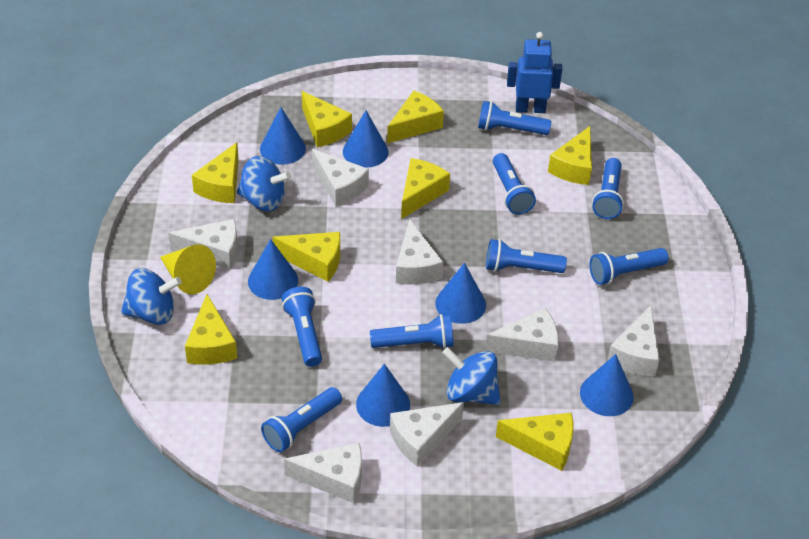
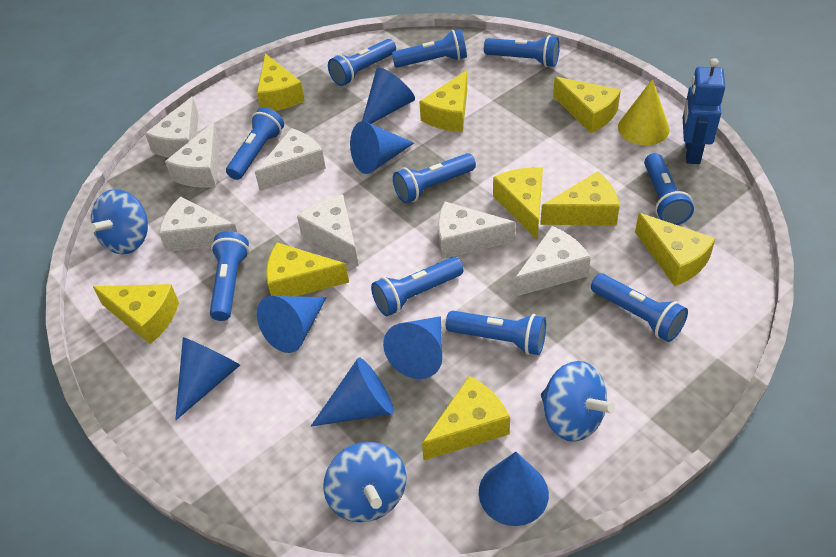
blue cone: [248,239,298,300] [260,107,306,165] [343,110,388,168] [356,364,410,427] [435,263,486,324] [580,354,634,416] = 6 -> [175,337,240,420] [257,296,327,353] [311,357,394,427] [350,121,414,174] [362,68,415,124] [383,316,442,379] [479,452,549,526] = 7
blue flashlight: [261,387,342,452] [282,287,322,367] [370,314,454,349] [478,101,551,135] [486,239,567,273] [493,153,536,215] [589,248,669,285] [592,158,624,219] = 8 -> [210,231,249,321] [226,107,284,180] [328,39,396,86] [371,257,464,316] [392,29,467,67] [393,153,476,203] [446,311,546,355] [484,35,560,67] [591,273,688,342] [644,153,694,225] = 10
yellow cheese: [185,294,237,365] [192,142,239,203] [272,232,340,282] [302,91,352,147] [387,91,444,143] [401,158,450,219] [496,413,574,471] [548,126,592,185] = 8 -> [93,284,179,344] [257,53,305,111] [266,242,349,296] [419,70,467,132] [422,376,510,460] [493,167,543,239] [540,172,620,226] [553,77,621,133] [635,213,716,286] = 9

